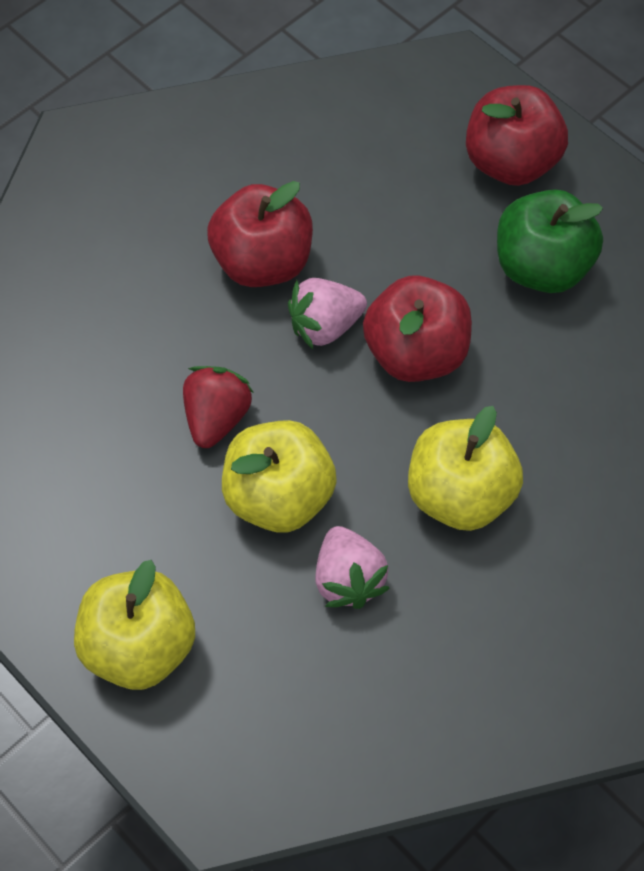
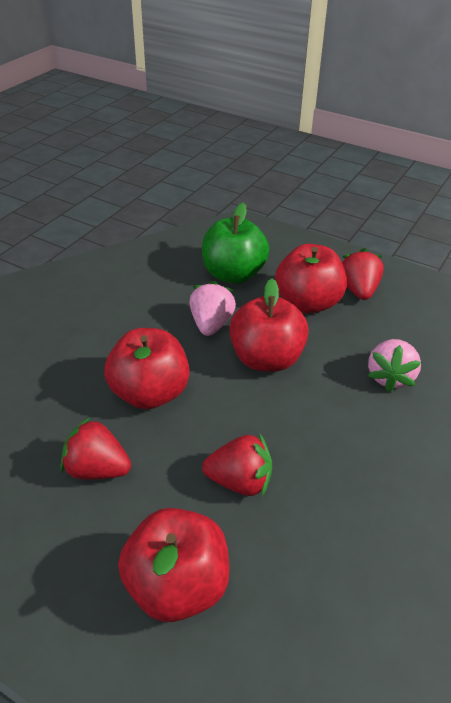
red apple: [207,181,313,287] [363,275,472,382] [466,85,568,186] = 3 -> [104,328,190,409] [118,508,230,622] [229,278,309,372] [275,244,347,314] = 4
red strawberry: [183,366,254,448] = 1 -> [61,417,131,480] [202,433,272,496] [342,248,384,300] = 3
yellow apple: [74,560,195,690] [222,420,337,533] [408,406,523,531] = 3 -> none = 0

